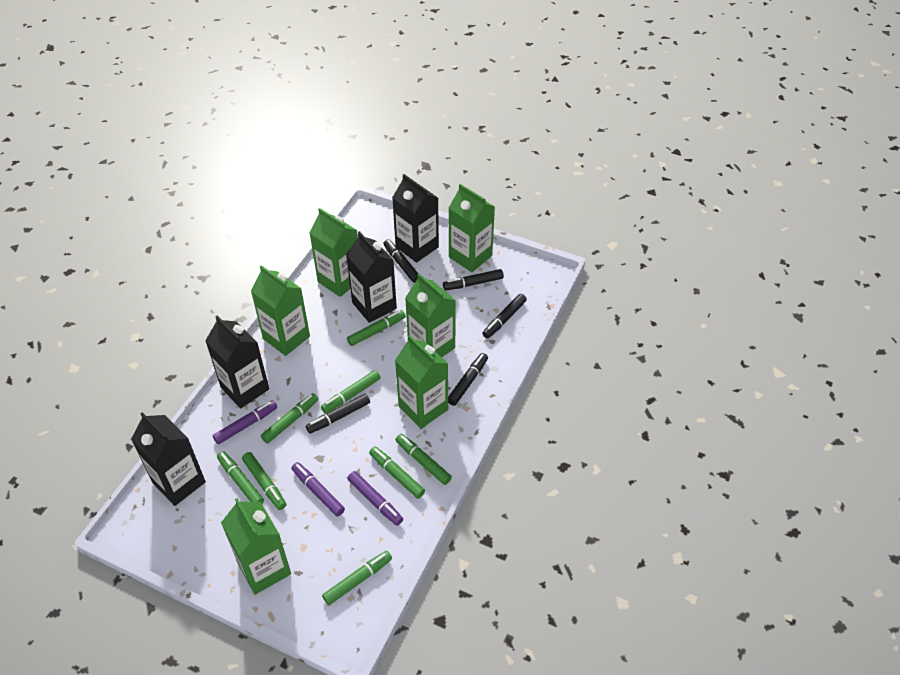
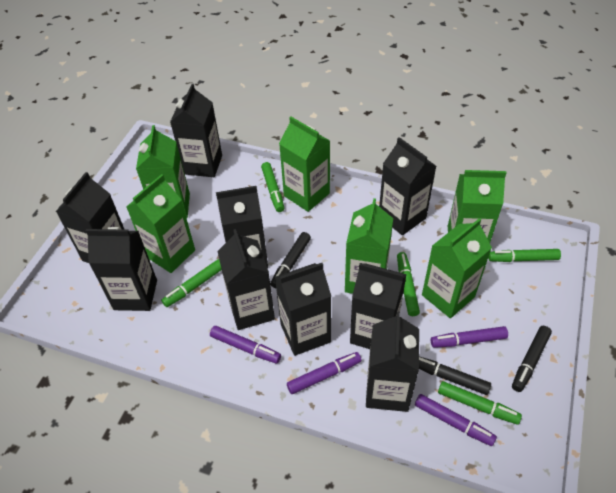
black carton: [131,412,206,506] [205,316,269,408] [346,231,397,323] [392,174,439,263] = 4 -> [56,172,124,263] [86,227,157,311] [170,84,222,177] [216,186,268,268] [217,229,275,330] [275,263,331,356] [350,263,407,349] [366,311,419,412] [379,137,436,235] = 9
black marker: [306,394,370,434] [384,239,418,283] [443,269,504,290] [448,353,488,406] [482,294,527,338] = 5 -> [270,232,311,288] [419,356,491,395] [512,326,552,392] = 3
green marker: [217,451,264,504] [242,452,286,510] [261,393,318,444] [321,370,381,414] [322,551,392,605] [347,310,406,346] [369,447,425,499] [396,434,452,485] = 8 -> [161,259,222,307] [261,162,284,212] [397,252,420,316] [438,381,522,425] [488,249,561,262] = 5
purple marker: [213,400,278,444] [291,462,345,517] [347,471,403,526] = 3 -> [210,326,281,364] [287,352,362,394] [415,394,497,446] [431,326,508,348] = 4

